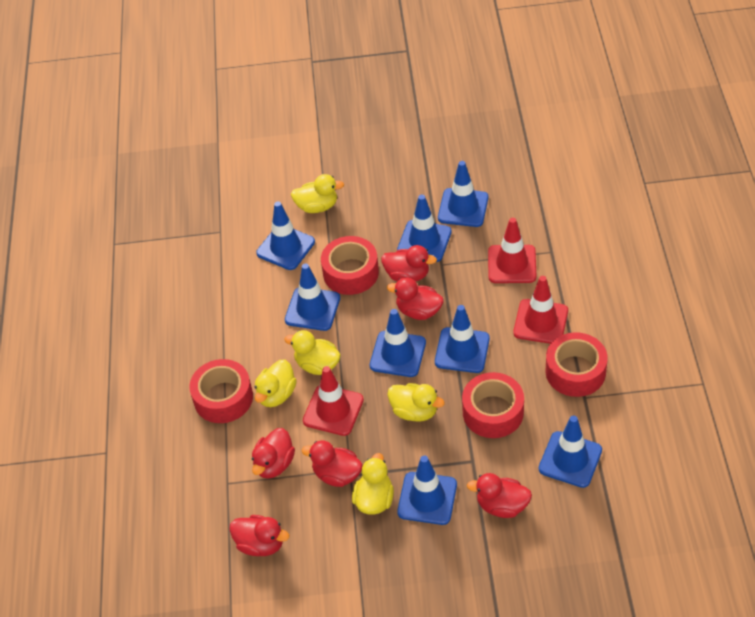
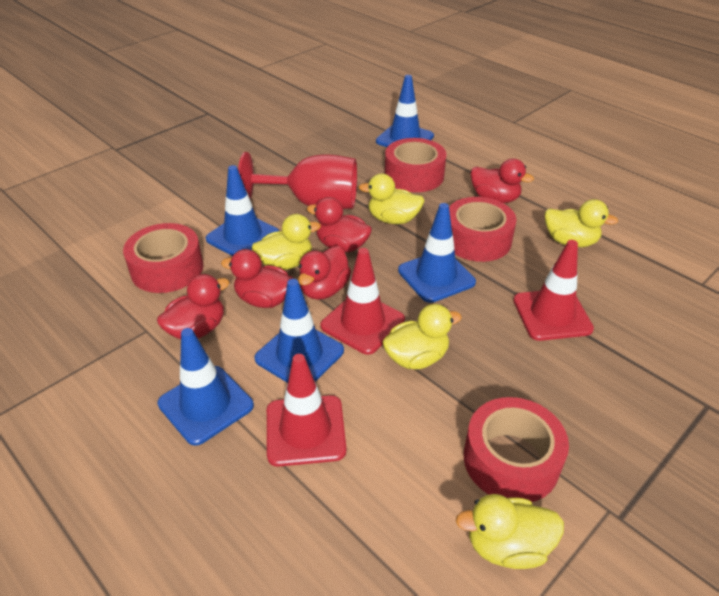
blue traffic cone: [256,201,315,270] [285,263,340,331] [370,309,426,377] [397,195,452,262] [397,456,457,525] [435,305,490,373] [438,161,488,227] [539,416,602,488] = 8 -> [157,328,254,446] [206,165,279,256] [254,279,344,383] [376,75,434,147] [398,203,476,303] = 5
red duck: [229,515,289,556] [252,428,295,479] [302,440,363,487] [381,245,437,282] [387,277,444,320] [467,473,532,518] = 6 -> [157,274,230,340] [221,249,293,308] [298,246,351,300] [307,197,372,252] [471,158,534,203] = 5
red goblet: none = 0 -> [238,152,357,209] = 1

